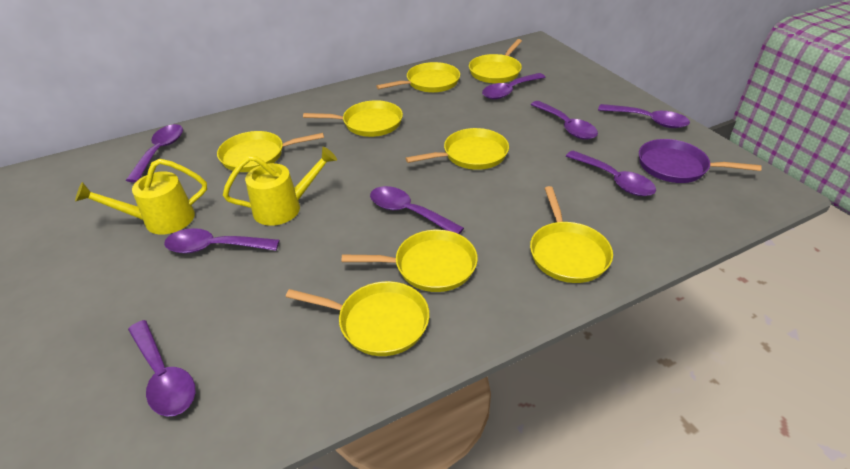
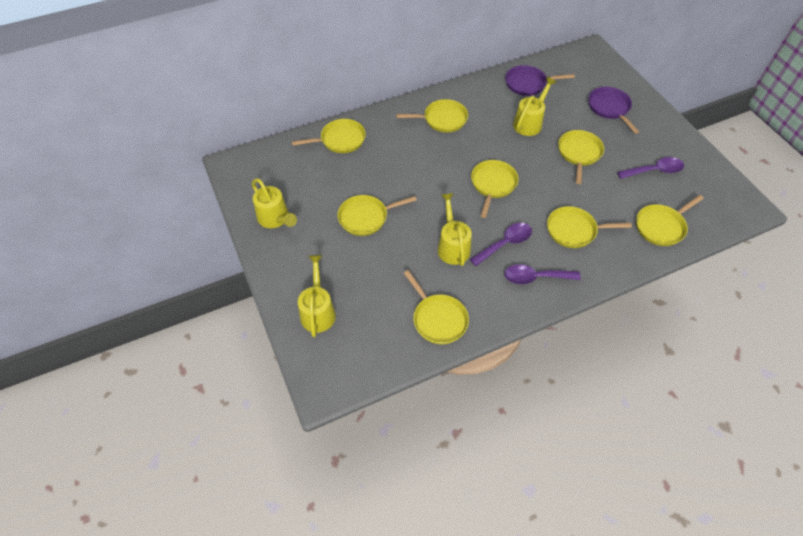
purple pan: [639,139,762,183] = 1 -> [505,65,575,96] [588,87,639,134] = 2
purple spoon: [126,124,183,183] [128,320,195,417] [164,228,280,253] [370,186,464,234] [482,73,546,99] [531,101,598,140] [566,151,656,196] [598,104,690,128] = 8 -> [470,223,532,266] [504,264,581,284] [617,157,684,179] = 3
yellow watering can: [75,159,207,235] [223,147,337,226] = 2 -> [252,178,297,228] [298,255,336,337] [438,193,472,266] [513,77,556,136] = 4

